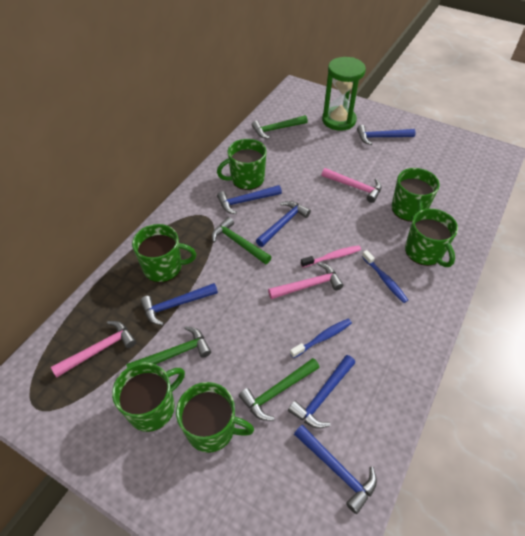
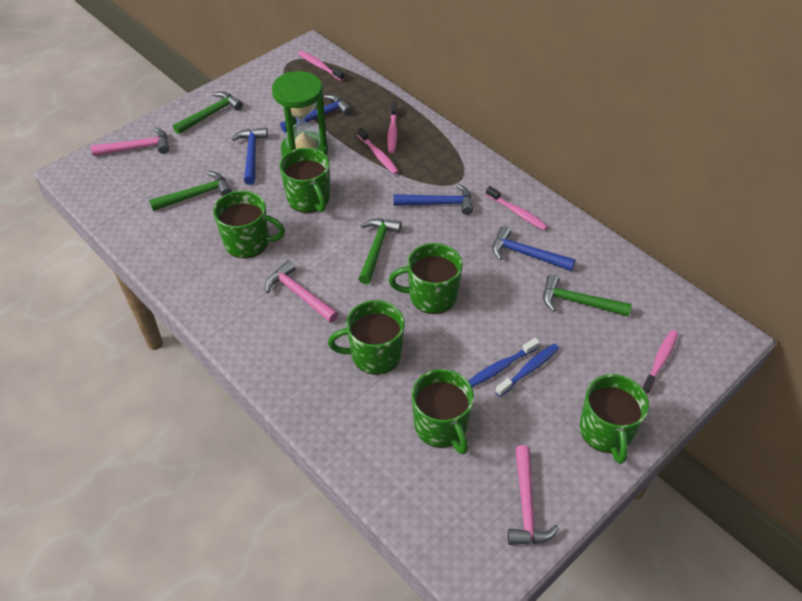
blue hammer: [140,283,218,325] [217,185,282,214] [256,201,311,247] [288,355,355,429] [294,425,377,514] [357,125,416,145] = 6 -> [232,128,268,185] [280,95,352,133] [394,184,473,215] [492,226,576,271] = 4
pink toothbrush: [301,245,361,268] = 1 -> [298,51,344,81] [357,127,399,174] [387,102,398,153] [486,186,548,230] [642,330,678,395] = 5

